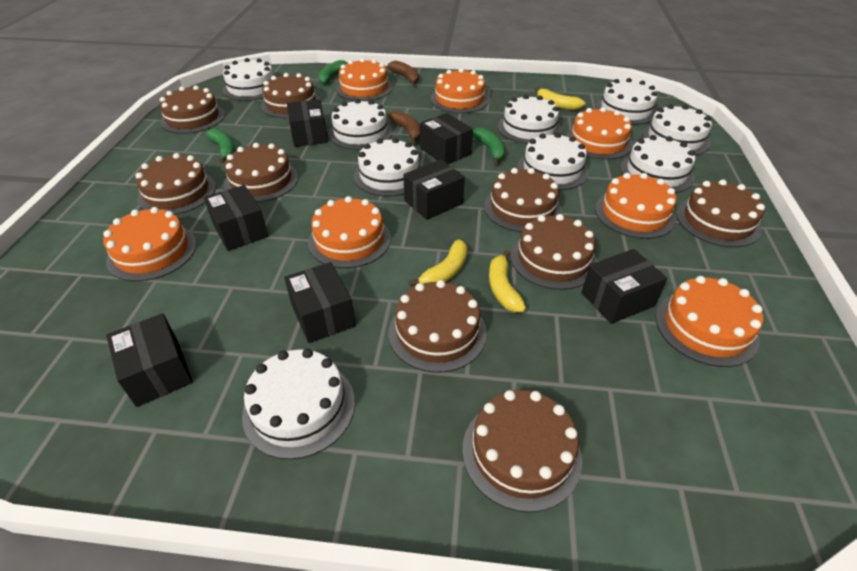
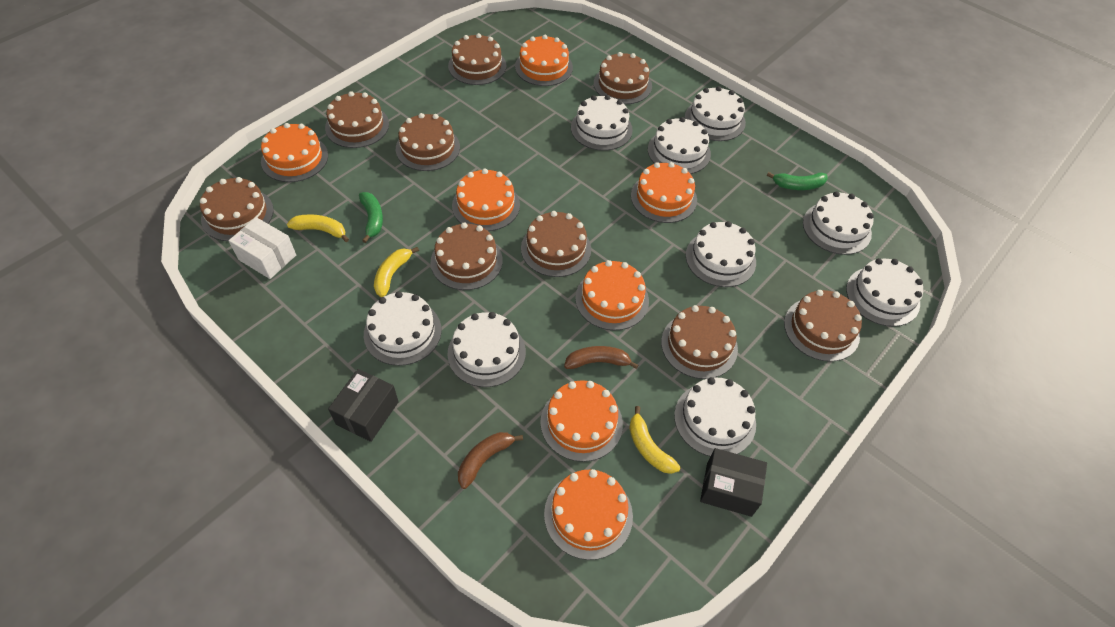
black box: [106,313,193,407] [204,185,268,251] [284,262,355,343] [287,99,328,147] [403,159,465,220] [420,113,473,164] [581,249,667,324] = 7 -> [328,369,399,442] [700,448,767,517] = 2
green banana: [205,128,235,163] [318,60,348,84] [473,128,505,164] = 3 -> [359,192,383,243] [767,172,828,190] = 2
white box: none = 0 -> [229,217,296,279] = 1

